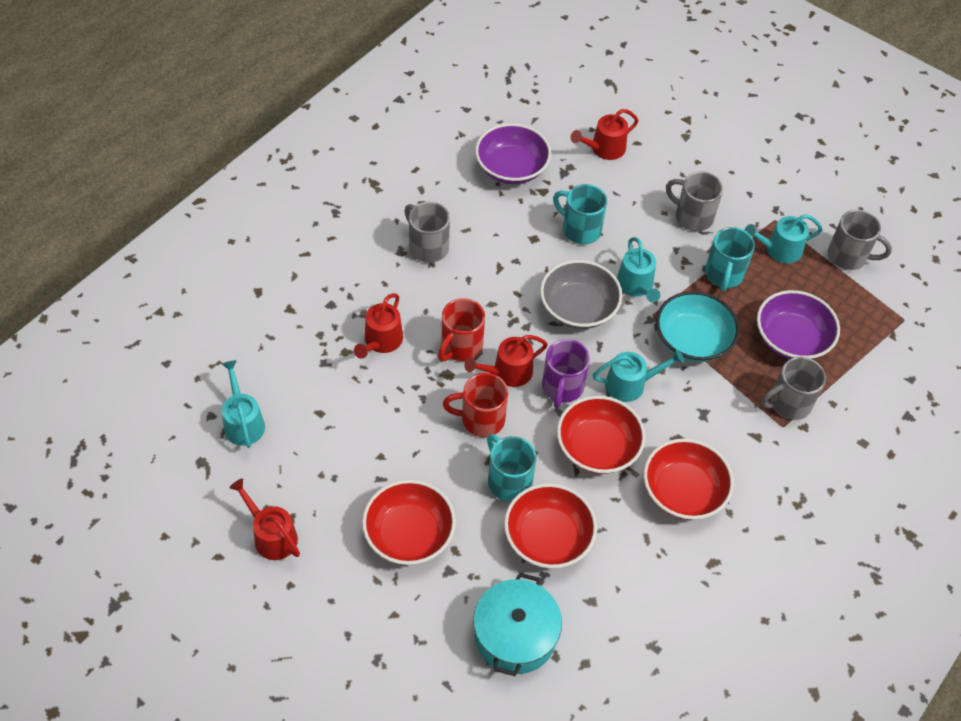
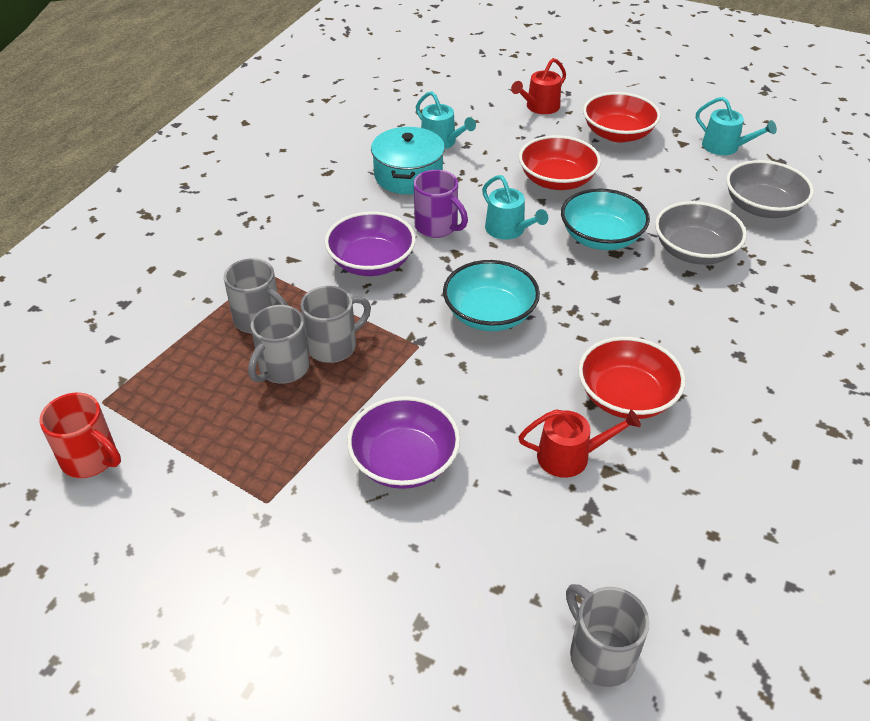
grey bowl: [540,260,623,329] = 1 -> [655,201,747,265] [726,160,814,218] = 2
red bowl: [362,480,456,565] [504,483,597,568] [557,396,646,474] [644,438,734,520] = 4 -> [519,135,601,190] [578,337,686,419] [583,92,661,143] = 3
red mug: [438,298,485,361] [443,373,508,437] = 2 -> [39,393,121,478] = 1
red watering can: [229,478,300,560] [354,293,403,359] [464,335,548,387] [571,109,638,160] = 4 -> [511,58,566,114] [518,409,641,478] = 2
turquoise bowl: [656,291,740,362] = 1 -> [443,260,540,331] [561,189,650,250] = 2
turquoise mug: [487,434,536,502] [553,184,607,244] [705,227,755,291] = 3 -> none = 0
turquoise watering can: [222,360,265,448] [593,349,684,402] [617,237,660,303] [744,214,823,263] = 4 -> [416,91,476,149] [482,175,548,240] [696,97,777,155] = 3

